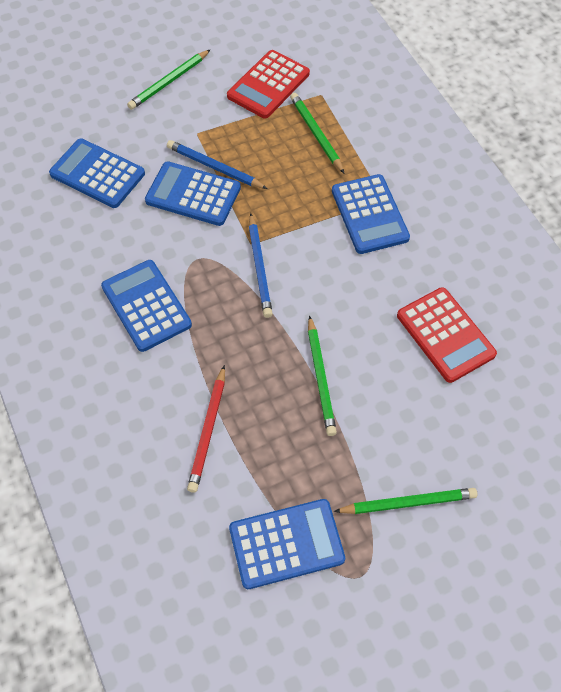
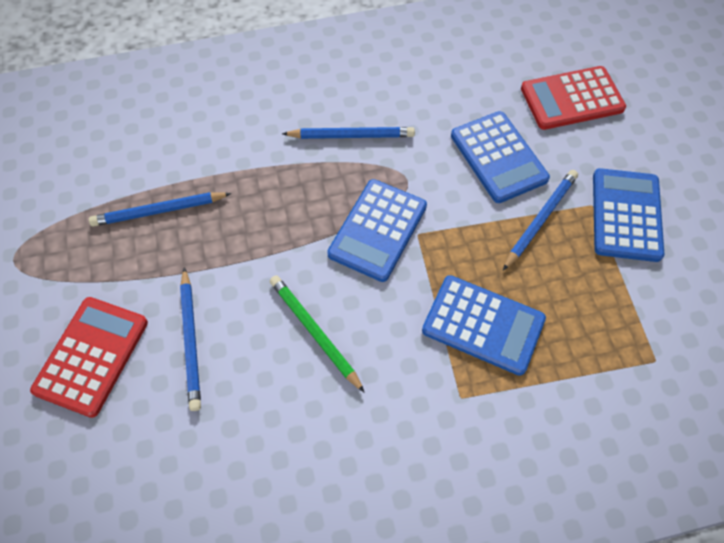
blue calculator: [49,138,145,208] [101,260,192,352] [145,161,241,226] [229,499,345,589] [332,174,410,254] = 5 -> [327,179,427,282] [422,275,546,376] [451,111,550,203] [593,168,664,262] = 4
blue pencil: [167,140,268,189] [249,213,273,318] = 2 -> [89,192,232,227] [180,267,201,411] [282,127,415,139] [503,170,578,270] = 4
green pencil: [127,49,211,110] [290,93,345,174] [308,315,337,436] [334,488,477,514] = 4 -> [270,275,365,393] = 1
red pencil: [187,365,225,493] = 1 -> none = 0

